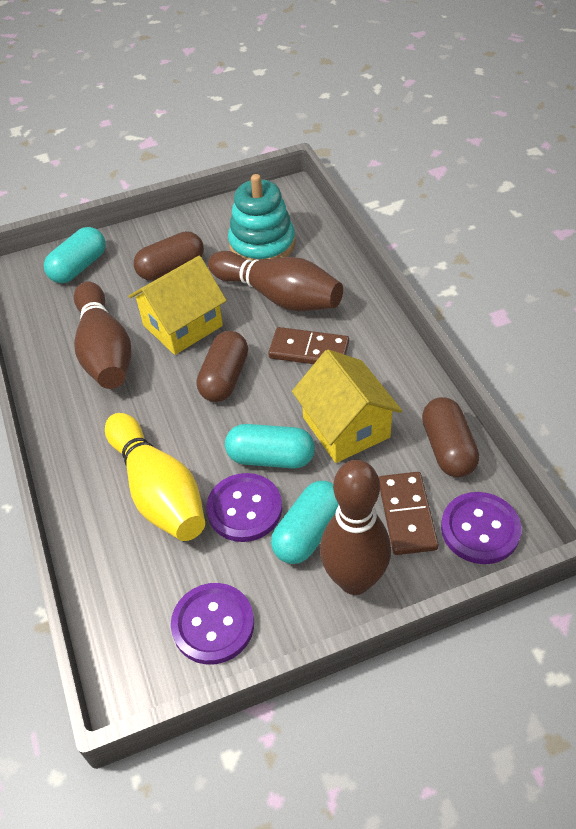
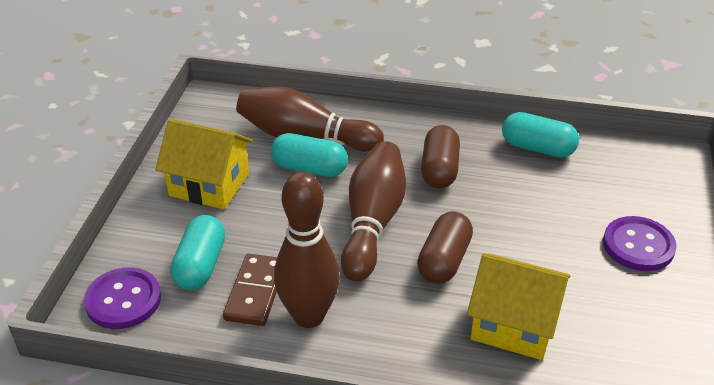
brown capsule: [134,231,204,281] [197,331,248,402] [422,397,479,478] = 3 -> [417,211,473,284] [421,125,460,188] = 2
brown domino: [268,327,349,364] [379,472,439,555] = 2 -> [223,254,277,326] = 1
purple button: [171,583,254,665] [206,473,282,542] [441,492,521,564] = 3 -> [84,267,161,329] [603,216,677,271] = 2
turquoise stacking toy: [228,174,295,261] = 1 -> none = 0
yellow bowling pin: [105,413,205,541] = 1 -> none = 0

